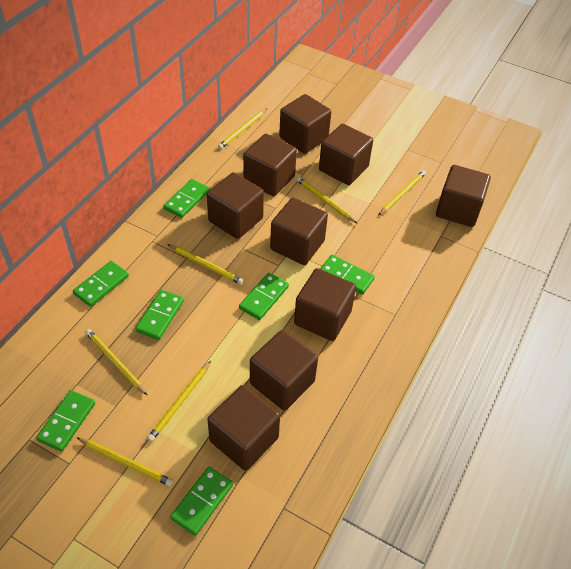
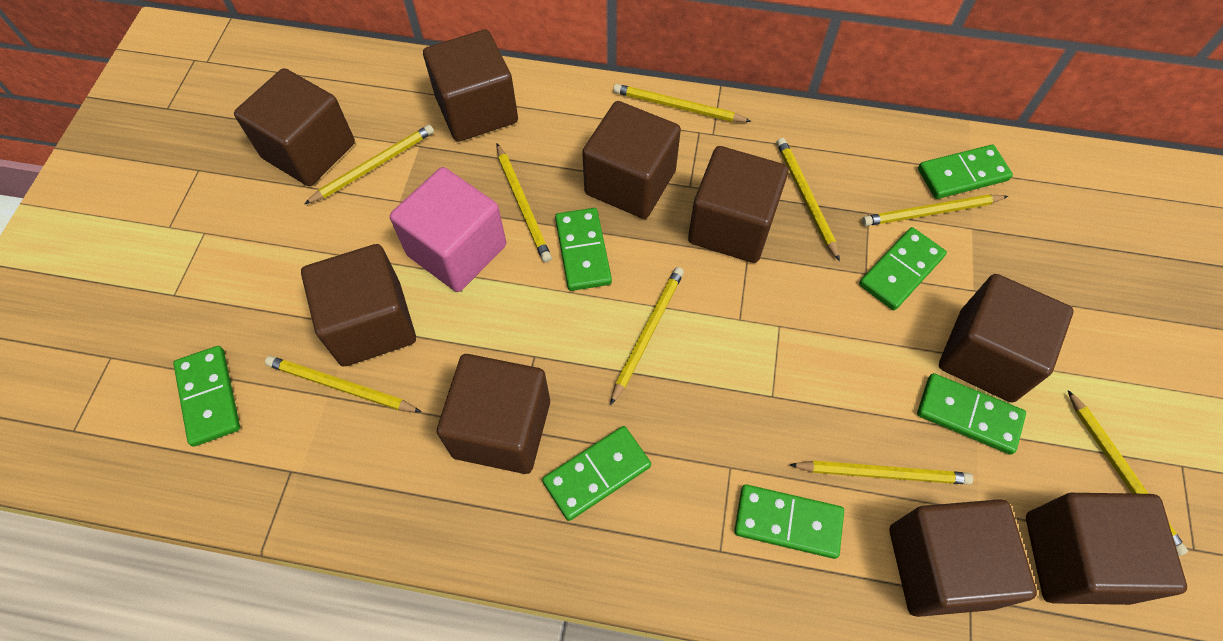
pink cube: none = 0 -> [390,167,506,292] = 1
yellow pencil: [77,438,173,486] [85,329,147,395] [147,361,211,442] [168,244,244,285] [218,108,268,149] [296,177,358,224] [378,170,426,216] = 7 -> [265,356,422,412] [304,125,434,204] [497,144,552,262] [610,267,684,405] [613,84,752,122] [777,138,840,261] [789,461,973,485] [862,194,1008,226] [1068,390,1188,556] = 9

